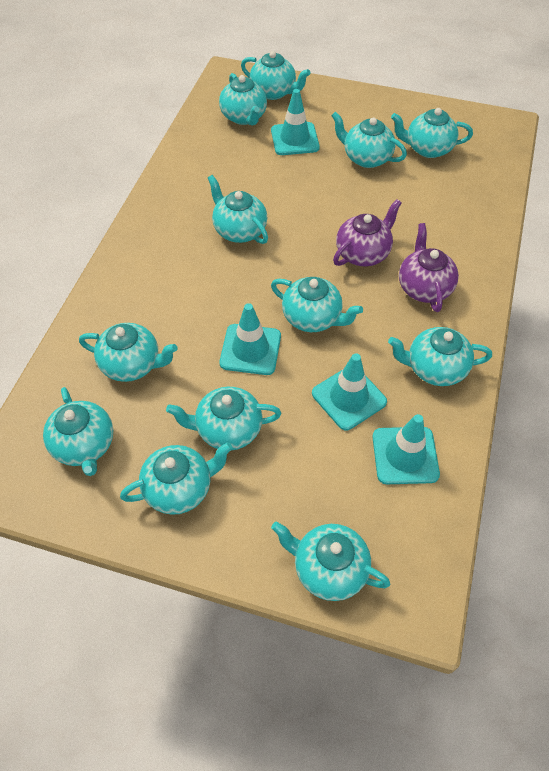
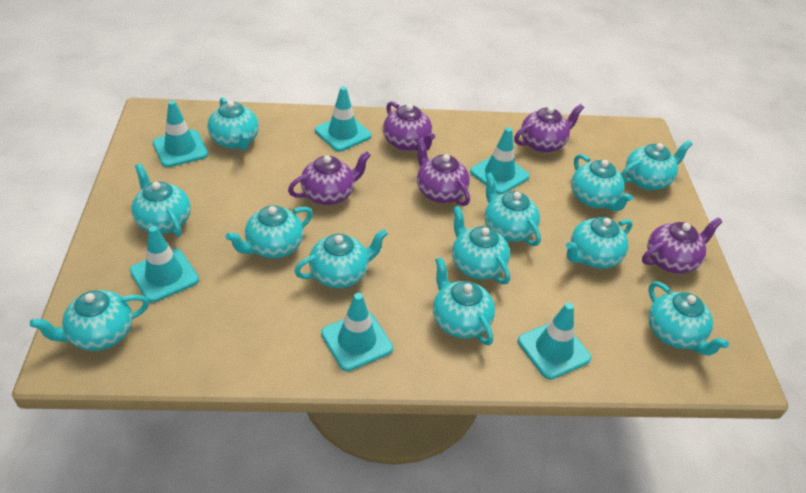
purple teapot: [333,199,402,266] [399,223,459,312] = 2 -> [288,151,371,205] [383,101,435,151] [416,138,470,206] [514,104,584,153] [642,217,722,274] = 5
turquoise traffic cone: [220,303,281,375] [271,89,320,155] [312,353,387,430] [372,414,440,484] = 4 -> [130,226,199,302] [153,100,208,167] [315,86,371,152] [321,293,393,371] [470,127,530,194] [518,302,591,380] = 6

